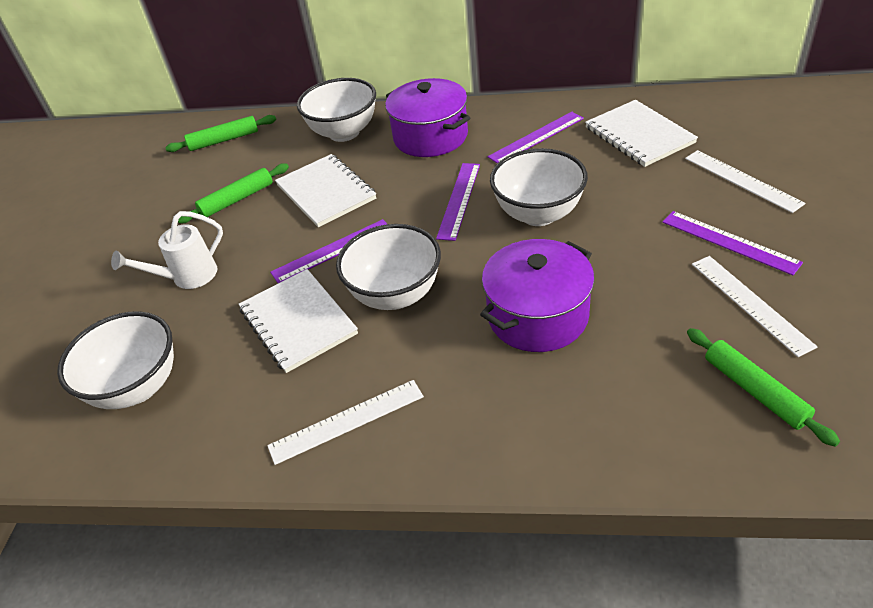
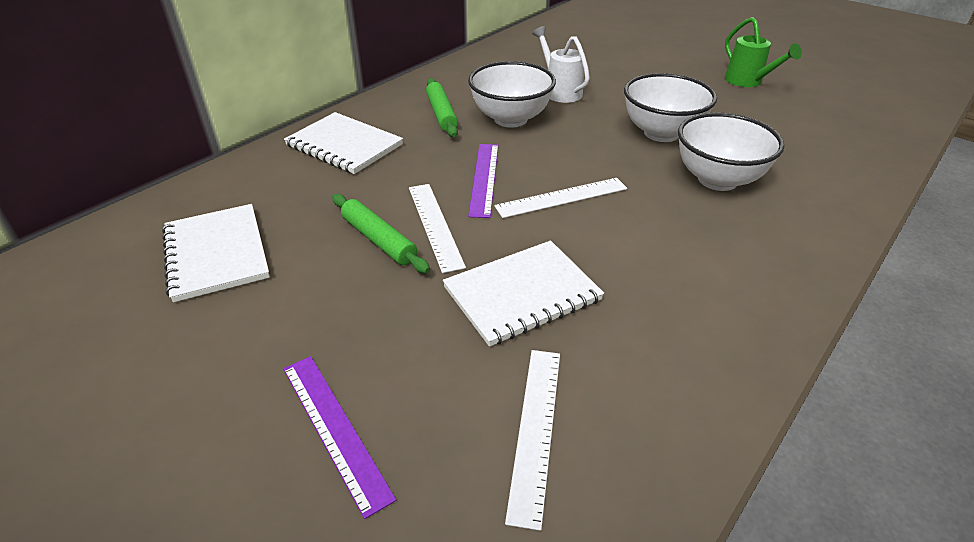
green rolling pin: [165,115,276,152] [178,163,289,223] [687,328,840,447] = 3 -> [332,194,430,273] [426,78,458,137] = 2
green watering can: none = 0 -> [725,17,802,87] = 1
purple pot: [385,78,470,157] [480,239,595,352] = 2 -> none = 0
purple ruler: [270,219,387,283] [436,163,480,241] [488,112,584,163] [662,211,803,275] = 4 -> [283,356,396,519] [468,144,498,218] = 2
white bowl: [57,311,174,409] [297,78,376,142] [336,224,441,310] [490,148,588,226] = 4 -> [468,61,556,128] [624,73,717,142] [678,113,784,191] = 3

